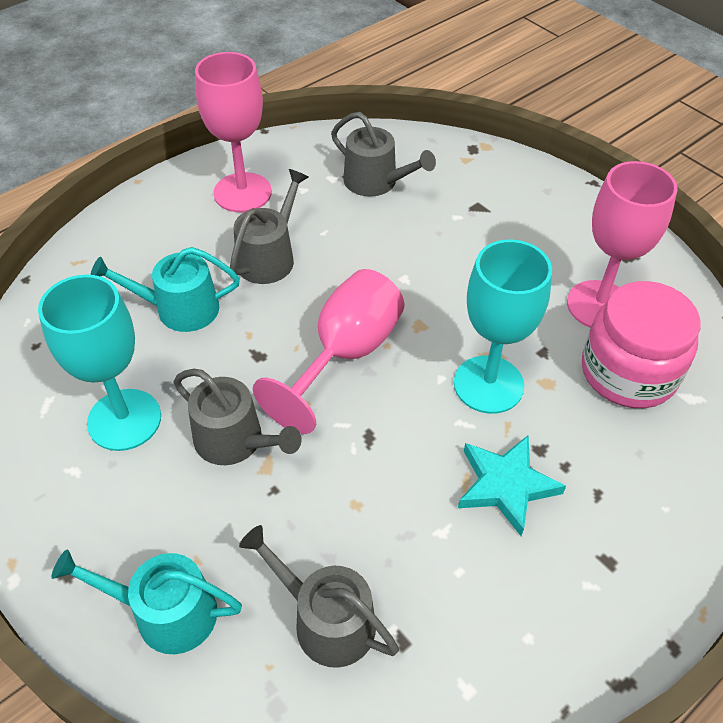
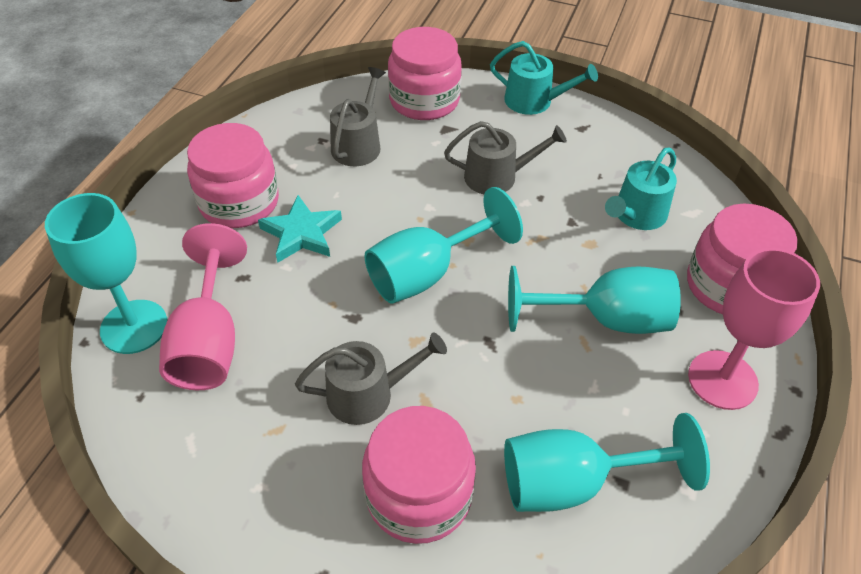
grey watering can: [173,369,302,465] [230,169,308,284] [239,525,399,668] [331,112,436,197] = 4 -> [295,333,447,425] [330,67,386,166] [444,121,567,194] = 3
pink goblet: [195,52,272,212] [253,269,404,434] [567,161,678,328] = 3 -> [159,223,247,390] [688,248,820,410] = 2
pink jar: [582,281,701,408] = 1 -> [187,123,279,228] [362,406,476,544] [388,27,462,120] [687,204,798,314] = 4
turquoise goblet: [38,274,161,451] [454,240,552,414] = 2 -> [45,193,168,354] [364,187,523,304] [504,413,710,512] [508,266,681,334] = 4

